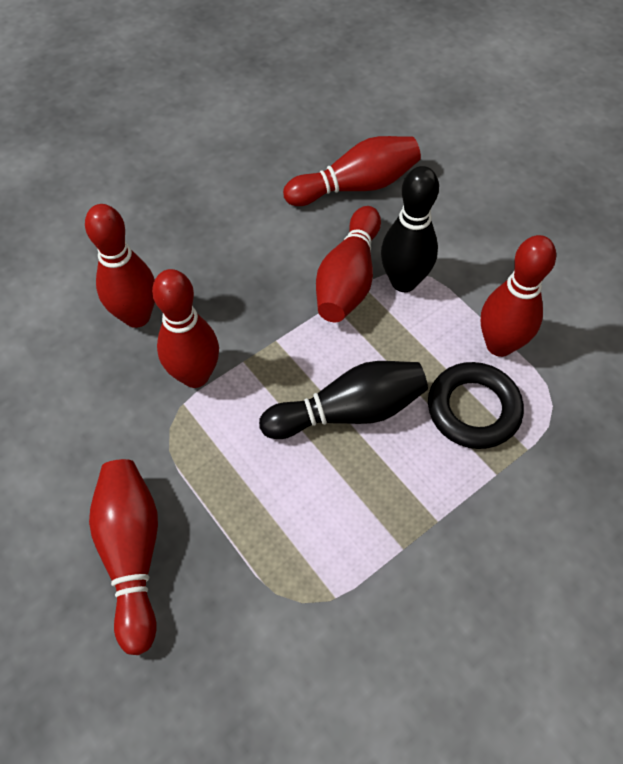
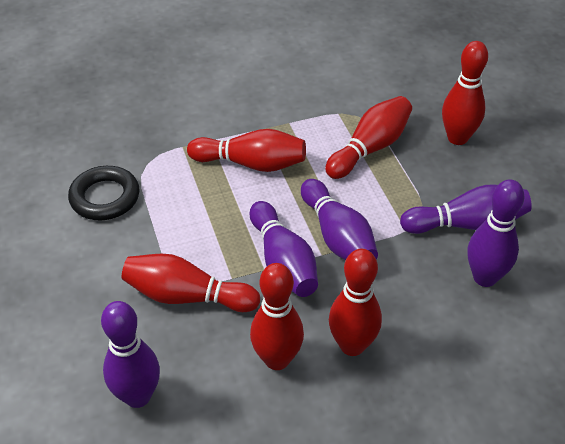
black bowling pin: [259,361,428,439] [381,166,439,292] = 2 -> none = 0
purple bowling pin: none = 0 -> [101,301,160,408] [249,201,318,297] [301,179,378,260] [400,185,532,234] [468,179,525,287] = 5

